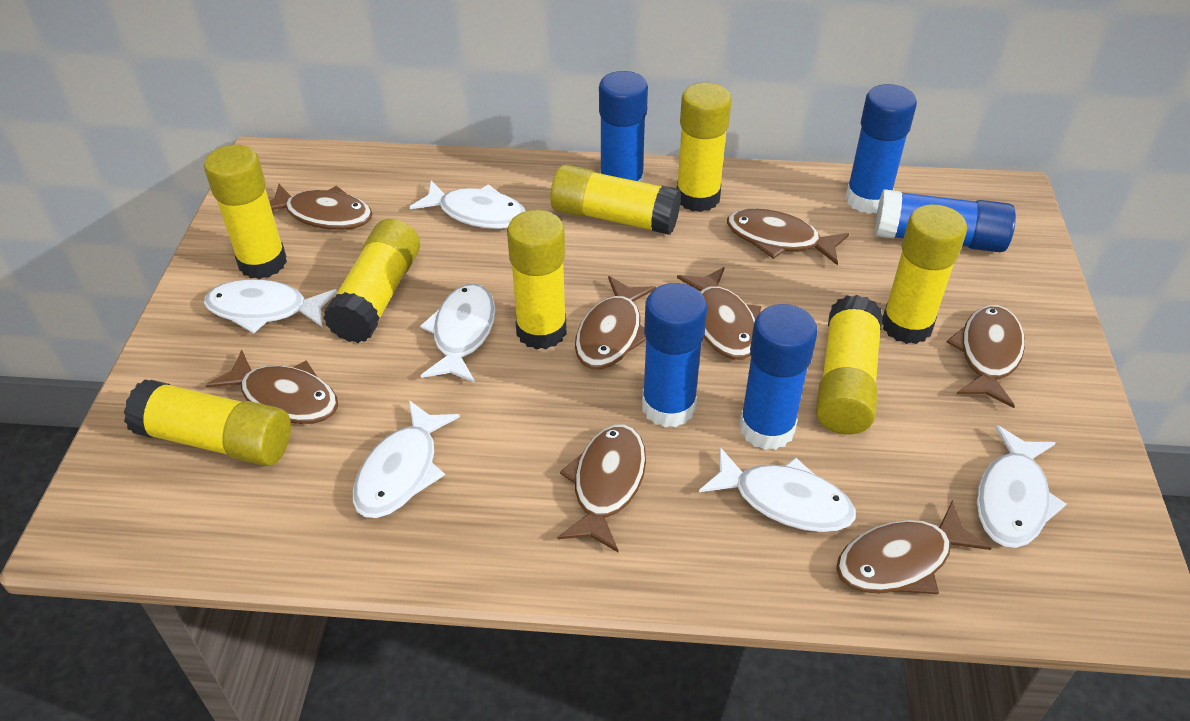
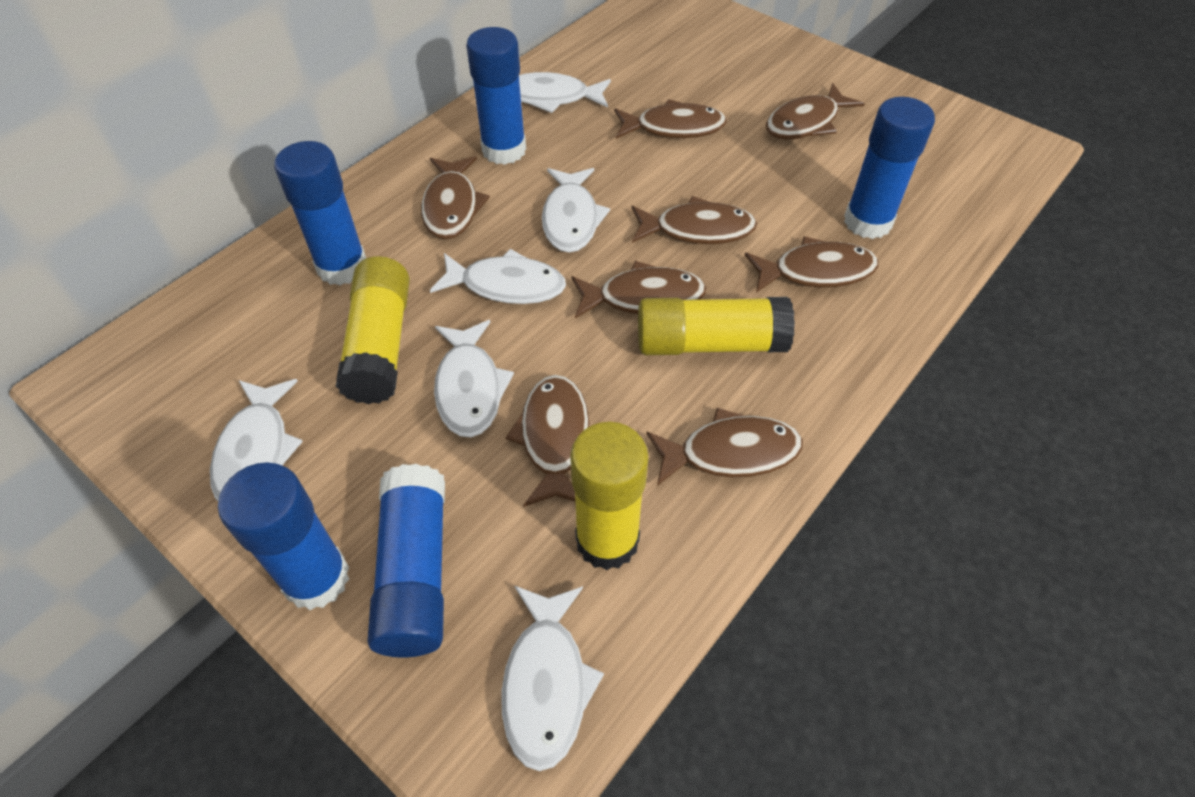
yellow glue stick: [124,379,291,466] [204,145,287,279] [323,219,420,343] [507,210,567,350] [550,165,681,235] [677,83,732,212] [816,295,883,434] [882,204,967,344] = 8 -> [336,256,410,404] [570,422,649,570] [638,297,795,355] = 3

